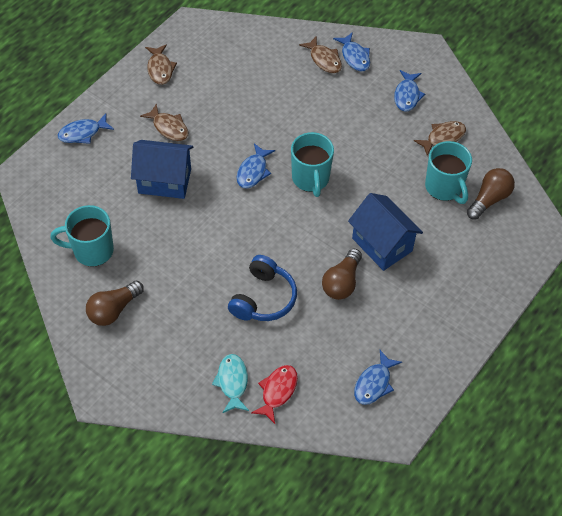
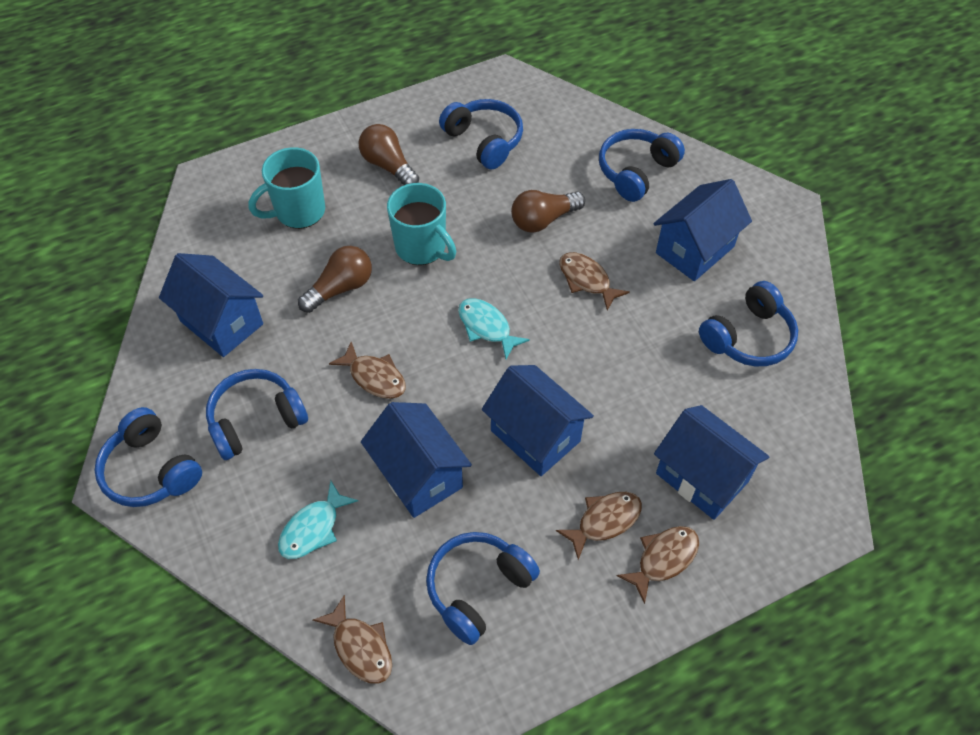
blue fish: [58,113,114,144] [237,143,275,188] [333,32,370,71] [354,350,402,405] [394,70,425,112] = 5 -> none = 0
blue headphones: [228,255,297,321] = 1 -> [94,407,202,507] [206,369,308,460] [426,532,540,645] [439,99,523,169] [599,129,685,202] [699,281,798,366] = 6
blue house: [131,140,193,199] [348,193,423,271] = 2 -> [159,253,263,357] [361,402,472,518] [482,365,594,476] [653,179,752,281] [654,405,769,520] = 5
brown fish: [140,104,188,141] [145,44,177,85] [299,36,342,73] [414,121,466,156] = 4 -> [313,595,392,684] [329,342,406,399] [556,492,642,560] [559,252,630,311] [617,526,699,604] = 5
red fish: [251,365,298,424] = 1 -> none = 0
turquoise fish: [212,354,249,413] = 1 -> [278,480,358,559] [458,298,530,359] = 2
turquoise mug: [50,205,114,267] [291,132,334,197] [425,141,472,204] = 3 -> [248,147,325,229] [387,183,456,265] = 2

